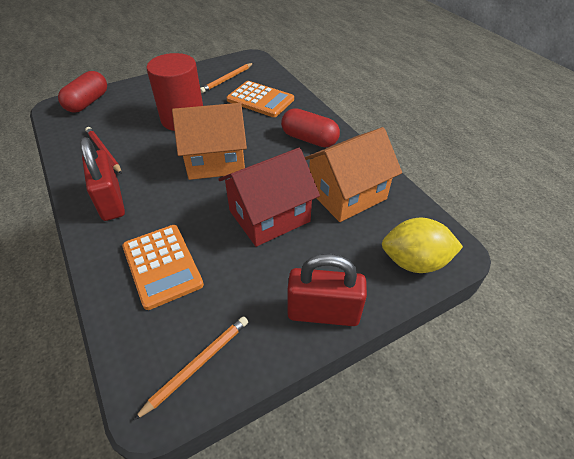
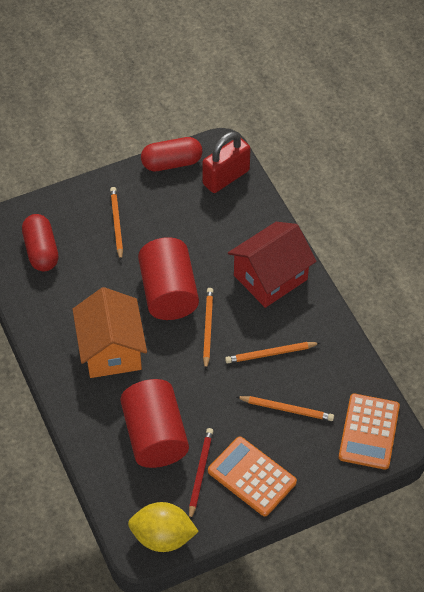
orange house: [172,103,247,180] [305,127,402,222] = 2 -> [72,287,147,378] = 1
orange pencil: [133,316,248,421] [200,63,253,93] = 2 -> [110,187,123,260] [203,288,214,370] [225,342,320,364] [237,396,334,421] = 4
red cylinder: [147,53,203,131] = 1 -> [120,379,189,468] [138,237,199,320] = 2
red padlock: [80,137,125,221] [288,254,367,326] = 2 -> [202,132,251,193] = 1

